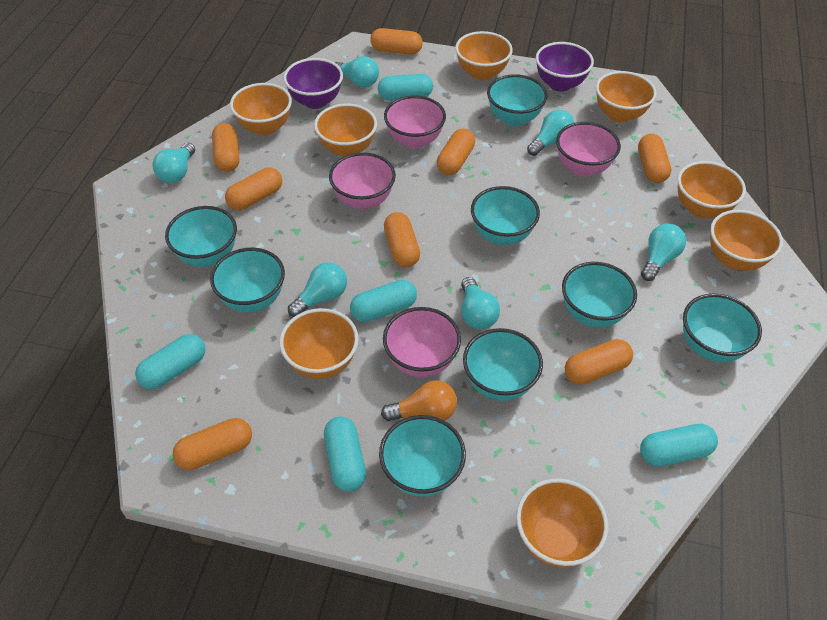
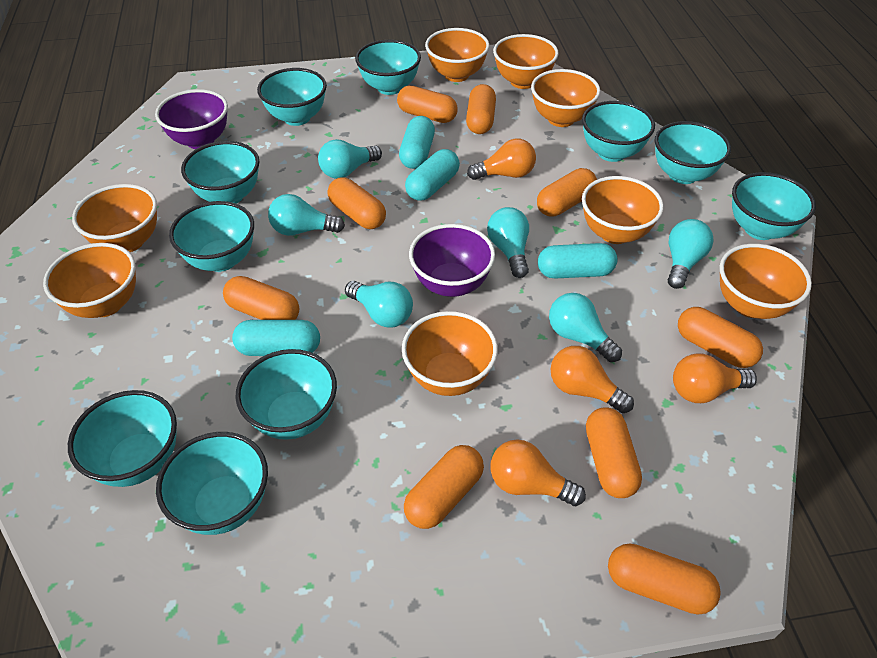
orange capsule: [173,418,252,470] [212,123,239,172] [225,167,282,210] [370,28,423,55] [384,212,420,267] [437,128,475,175] [565,339,633,385] [638,134,671,183] = 8 -> [223,276,299,320] [328,178,386,229] [397,86,458,123] [404,445,484,529] [466,84,496,134] [537,168,597,217] [586,407,642,498] [608,543,721,615] [678,307,763,368] = 9
orange light bulb: [381,380,457,421] = 1 -> [467,138,536,180] [490,439,586,506] [551,346,634,413] [673,353,757,403] = 4
pink bowl: [329,152,396,210] [383,307,461,377] [384,96,446,149] [556,122,621,177] = 4 -> none = 0
turquoise bowl: [165,206,237,267] [210,248,285,312] [379,415,466,497] [463,328,543,401] [471,186,540,245] [487,74,548,126] [562,262,637,327] [683,294,762,362] = 8 -> [68,390,177,487] [156,432,268,535] [169,201,254,272] [181,141,260,204] [235,349,337,440] [257,68,327,126] [355,40,421,95] [582,101,655,162] [655,121,731,184] [732,172,816,240] = 10
turquoise capsule: [135,334,206,389] [324,416,366,492] [350,280,417,322] [378,74,433,100] [640,424,718,466] = 5 -> [232,320,320,356] [399,116,435,169] [405,149,460,201] [538,243,617,279] = 4

